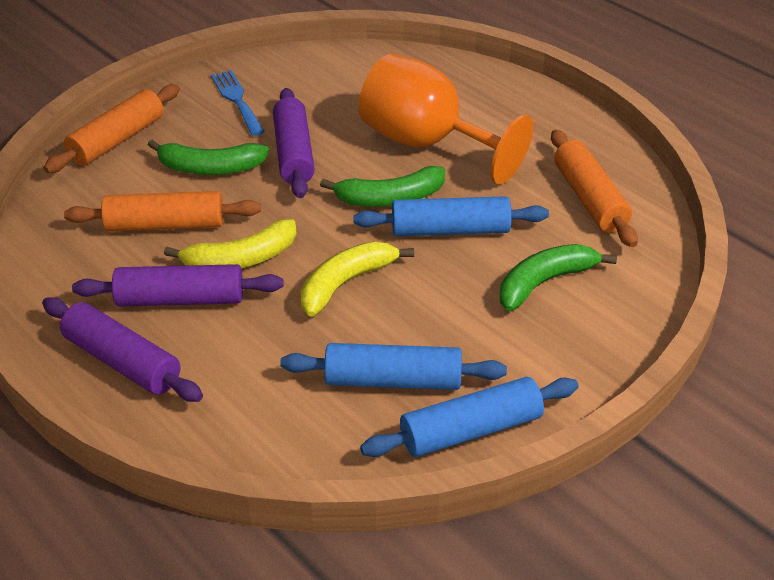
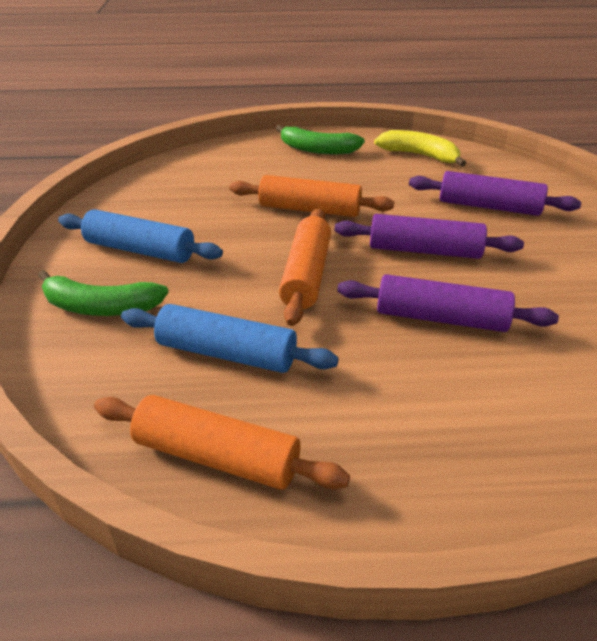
blue fork: [211,70,265,136] = 1 -> none = 0
blue rolling pin: [281,343,507,390] [353,196,549,236] [360,377,579,457] = 3 -> [58,209,223,263] [121,304,339,373] = 2
green banana: [148,140,269,175] [320,166,445,207] [500,244,617,311] = 3 -> [38,270,169,316] [276,125,365,154] = 2
orange goblet: [359,54,533,185] = 1 -> none = 0
yellow banana: [164,219,297,268] [300,241,414,317] = 2 -> [374,130,466,167] = 1

